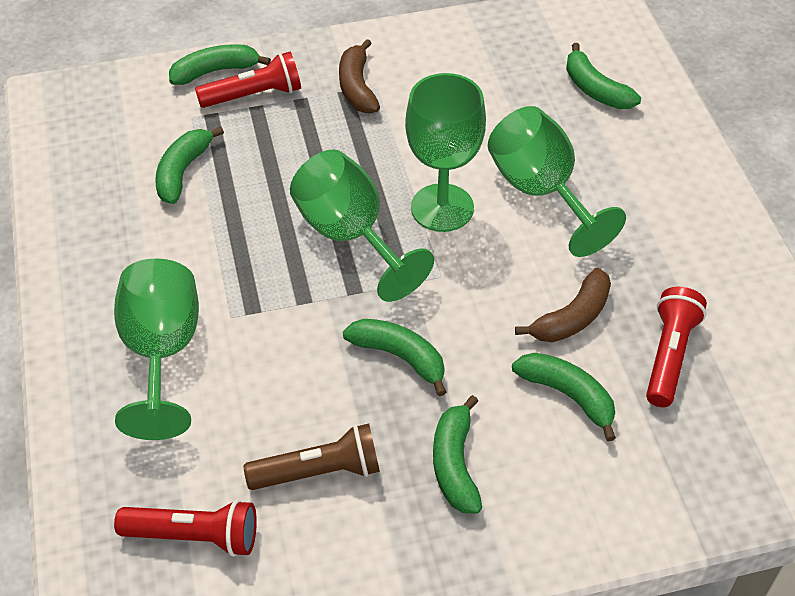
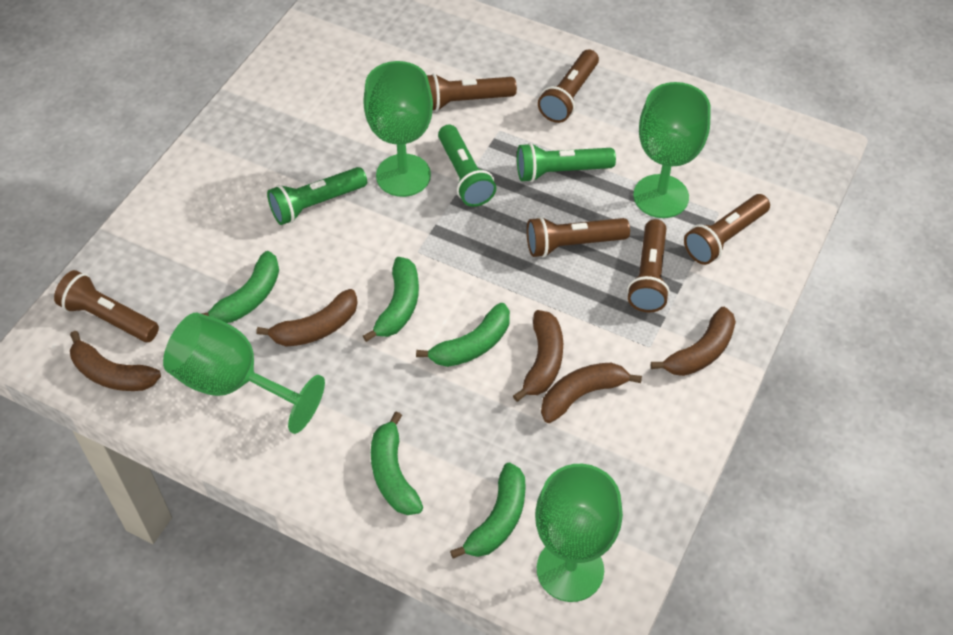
brown banana: [339,39,380,113] [515,268,611,342] = 2 -> [70,331,161,391] [256,289,358,347] [513,310,563,402] [541,363,642,423] [651,307,736,376] = 5
brown flashlight: [243,424,380,490] = 1 -> [54,270,159,342] [427,73,517,111] [527,217,630,258] [538,49,599,123] [627,219,670,312] [684,194,770,265] = 6
green banana: [155,126,224,204] [169,44,271,85] [343,319,446,396] [433,395,482,514] [512,353,616,441] [566,43,641,109] = 6 -> [202,251,279,323] [363,257,419,342] [371,411,423,515] [416,303,510,367] [450,463,526,559] = 5
green flashlight: none = 0 -> [267,167,367,225] [438,125,496,207] [517,143,616,182] = 3
red flashlight: [114,500,257,557] [195,52,301,108] [646,287,707,407] = 3 -> none = 0

